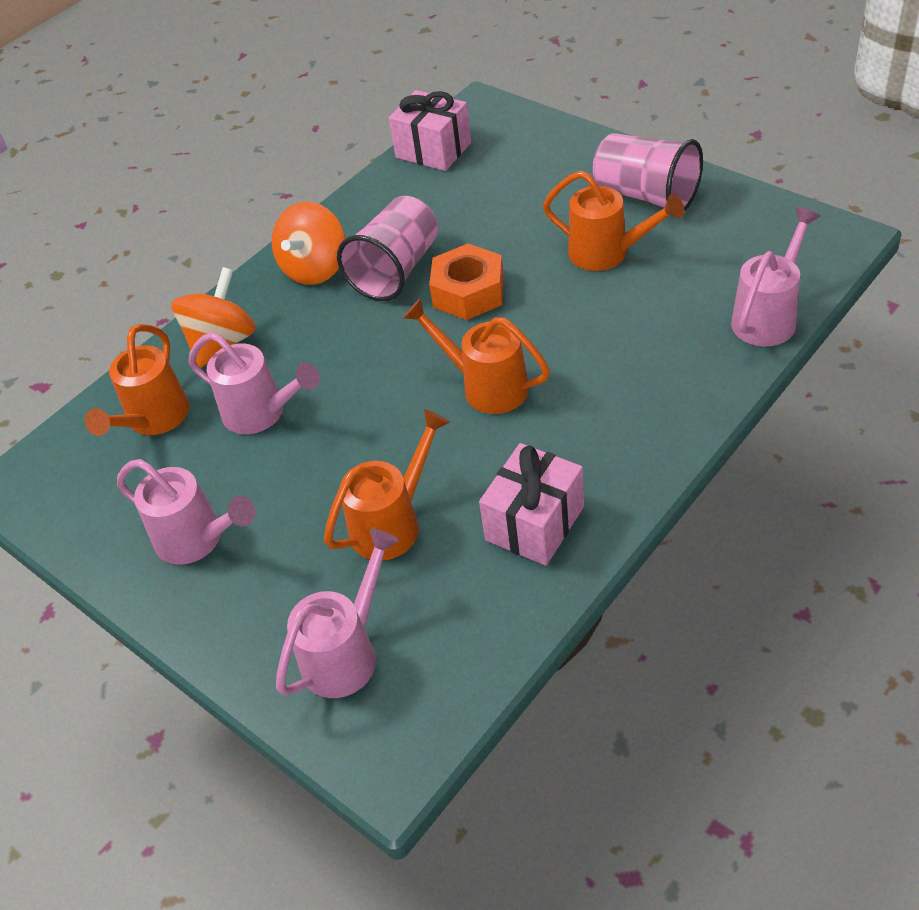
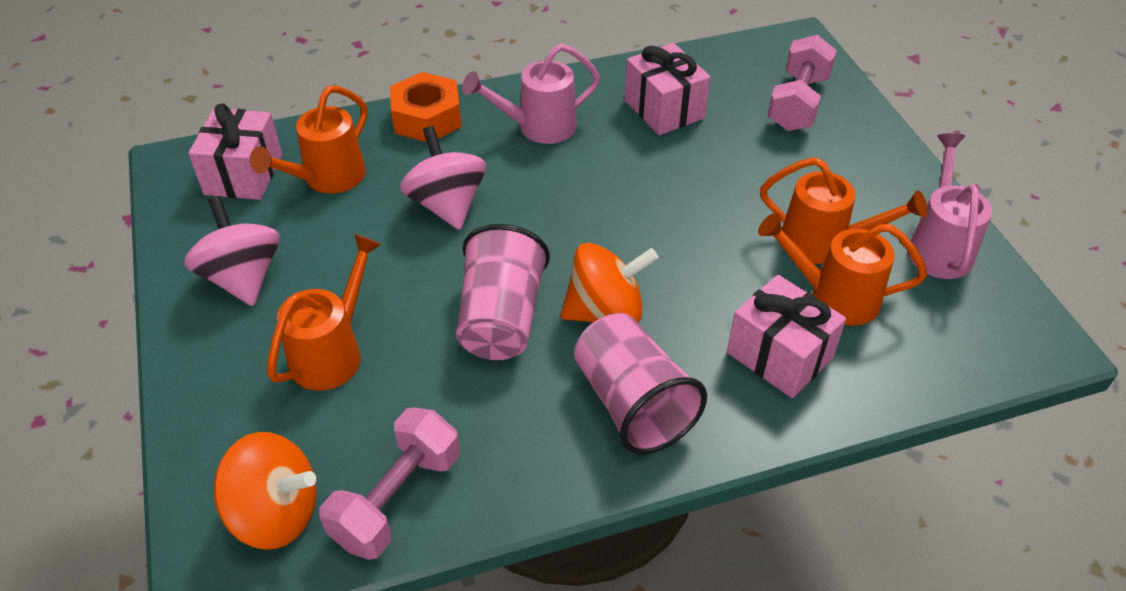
pink dumbbell: none = 0 -> [319,408,460,560] [768,35,837,131] = 2
pink gift: [389,90,471,171] [479,443,584,566] = 2 -> [188,104,282,200] [625,43,711,135] [727,275,846,398] = 3
pink spinning top: none = 0 -> [184,196,280,306] [400,126,486,230] = 2
pink watering can: [117,459,255,565] [188,332,320,434] [276,529,399,698] [731,207,820,347] = 4 -> [462,44,600,144] [908,133,992,279] = 2

